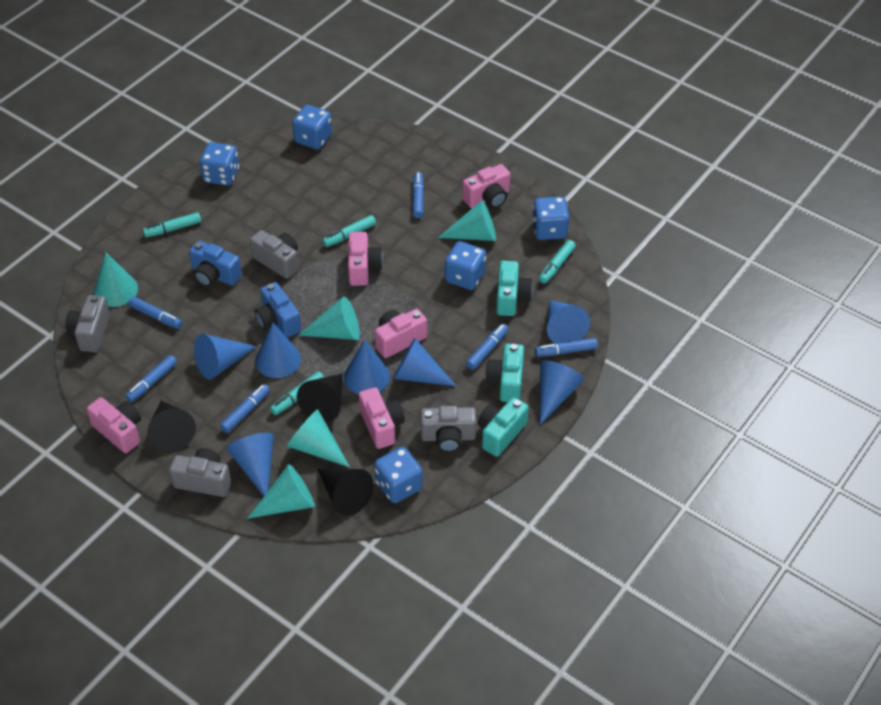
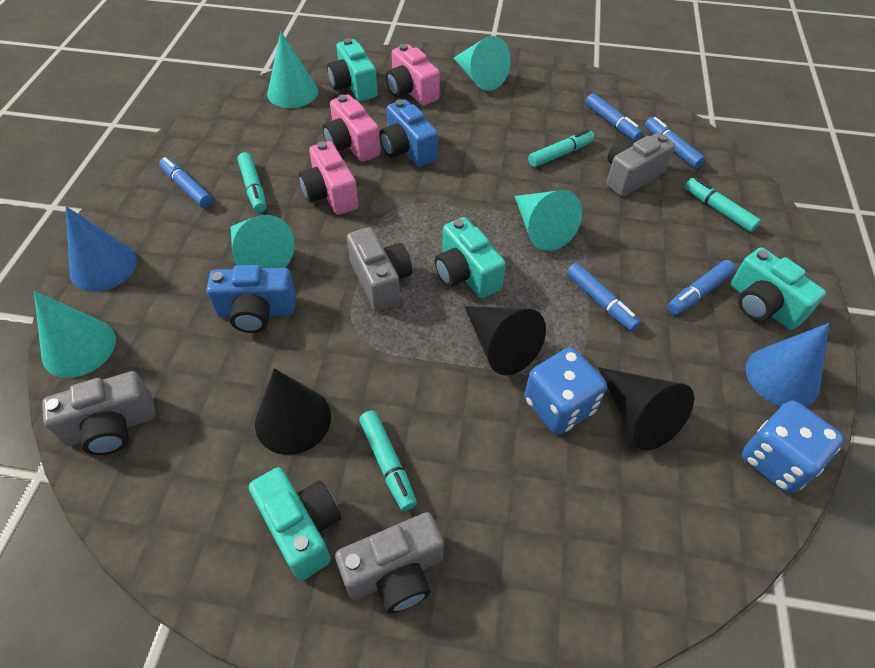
blue cone: [194,334,256,379] [226,433,274,496] [255,323,301,378] [344,339,390,394] [393,338,456,386] [540,360,584,425] [547,300,590,344] = 7 -> [66,206,137,292] [746,323,829,407] = 2
blue dice: [200,142,239,186] [292,105,332,149] [374,447,423,503] [445,241,486,290] [532,197,570,240] = 5 -> [524,347,607,435] [741,401,844,494] = 2
blue marker: [125,355,177,402] [128,296,182,329] [220,384,270,433] [413,172,424,218] [466,324,508,370] [535,338,598,357] = 6 -> [159,157,213,208] [566,263,641,331] [585,93,643,141] [645,117,705,169] [667,260,736,315] = 5
pink camera: [87,397,141,453] [348,232,383,286] [359,387,405,449] [375,309,427,358] [462,164,511,208] = 5 -> [299,141,359,215] [323,95,381,162] [386,44,440,106] = 3
turquoise camera: [478,397,529,457] [486,344,524,402] [496,261,533,316] = 3 -> [249,467,341,580] [327,38,378,101] [435,217,506,299] [730,247,826,330] = 4

